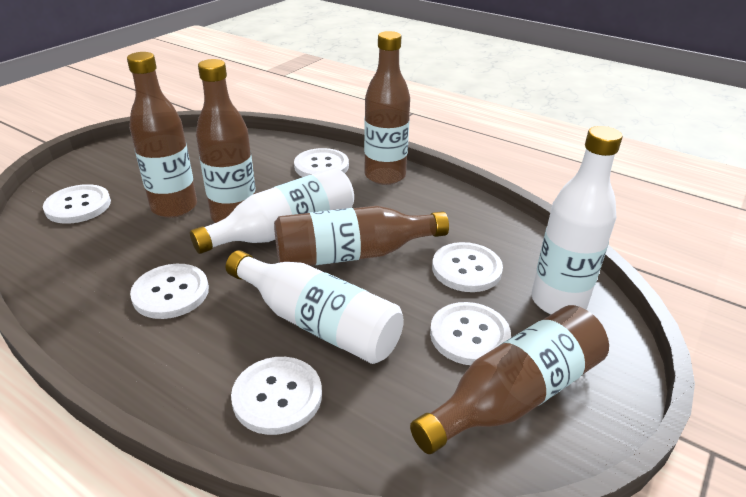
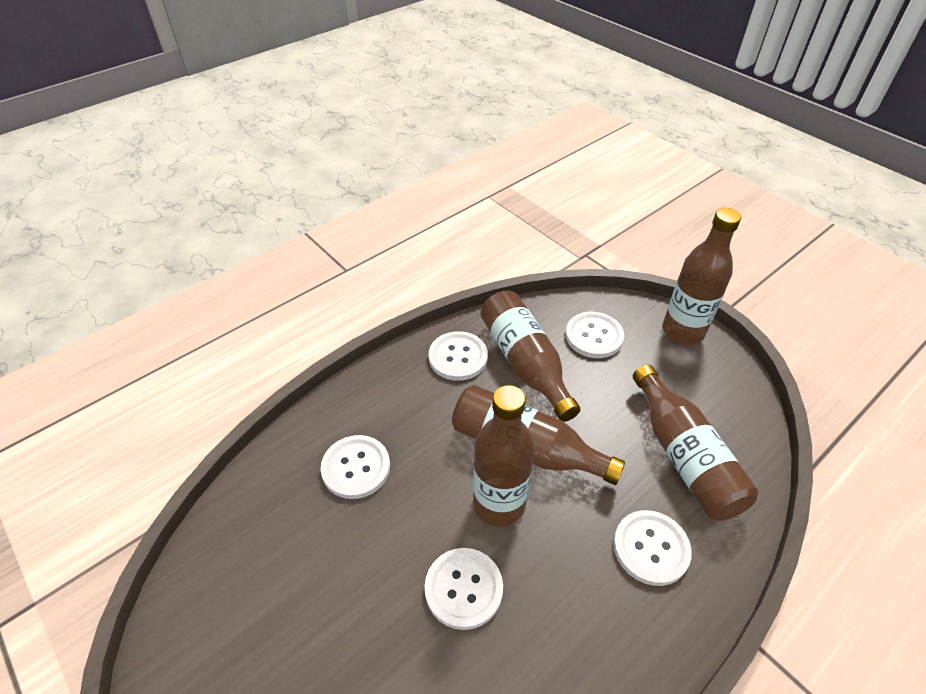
white bottle: [190,167,354,254] [226,250,404,364] [531,126,623,314] = 3 -> none = 0
white button: [43,184,111,224] [130,264,209,319] [231,357,322,435] [294,148,349,177] [430,302,511,365] [432,242,503,292] = 6 -> [321,435,390,499] [425,548,503,630] [429,331,488,381] [565,312,624,358] [613,510,692,586] = 5

